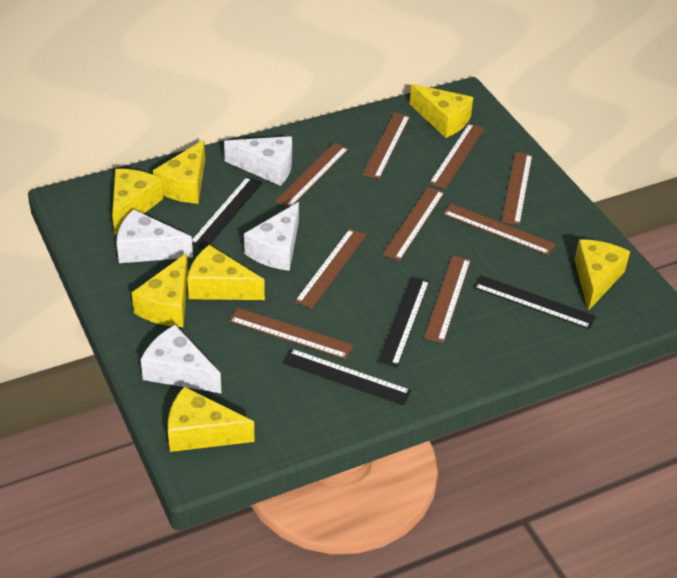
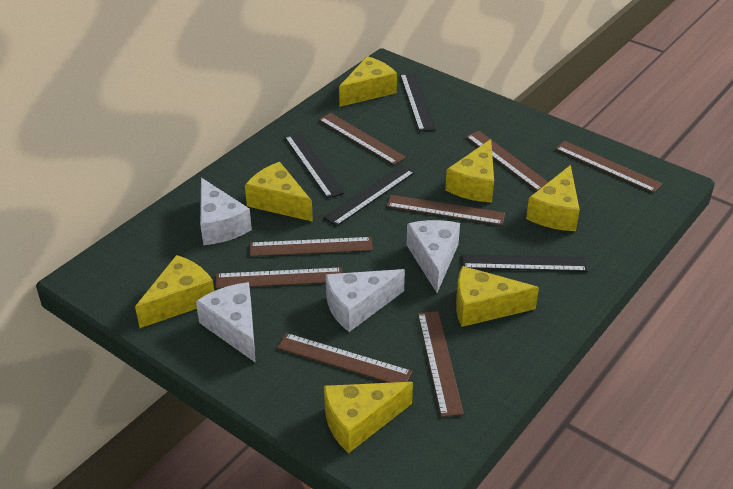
brown ruler: [229,307,354,359] [275,143,349,208] [295,229,366,309] [362,113,410,179] [383,187,445,261] [424,256,471,343] [429,123,485,189] [443,204,556,255] [501,152,532,225] = 9 -> [215,267,342,288] [250,237,373,256] [277,333,412,383] [319,113,406,165] [386,195,505,225] [418,311,464,417] [466,131,548,191] [556,141,663,193] = 8

